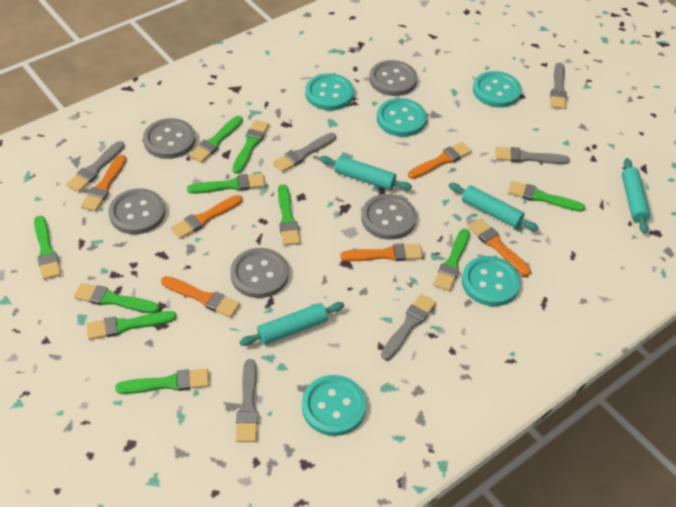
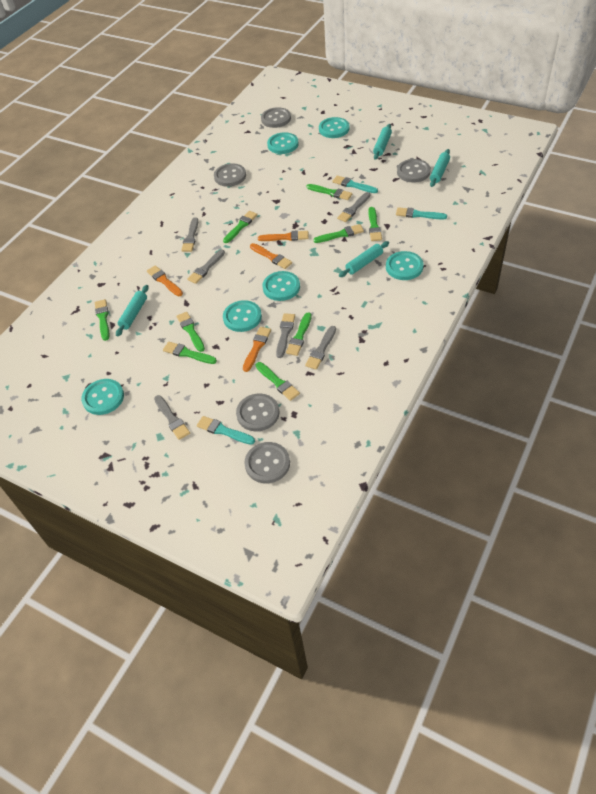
green brush: [34,216,61,280] [74,283,160,313] [86,311,176,340] [115,368,209,394] [187,173,265,194] [189,116,243,163] [232,120,269,174] [278,184,300,246] [433,229,470,291] [508,181,585,212] = 10 -> [95,299,110,341] [163,342,217,364] [177,312,205,352] [223,211,257,243] [255,362,300,401] [286,312,312,356] [307,184,352,200] [313,224,364,243] [368,207,382,241] = 9
orange brush: [81,155,127,212] [161,276,240,318] [171,195,242,239] [340,244,423,261] [408,142,472,179] [468,218,531,276] = 6 -> [147,265,183,296] [243,327,271,372] [250,243,292,269] [258,231,309,241] = 4
turquoise brush: none = 0 -> [197,416,255,445] [332,175,378,193] [396,207,447,219] = 3
turquoise button: [302,375,366,436] [305,74,354,110] [377,98,427,137] [462,256,521,306] [473,71,522,108] = 5 -> [81,379,124,415] [223,300,262,332] [263,271,300,301] [267,132,299,154] [319,117,350,138] [386,251,424,280] = 6

